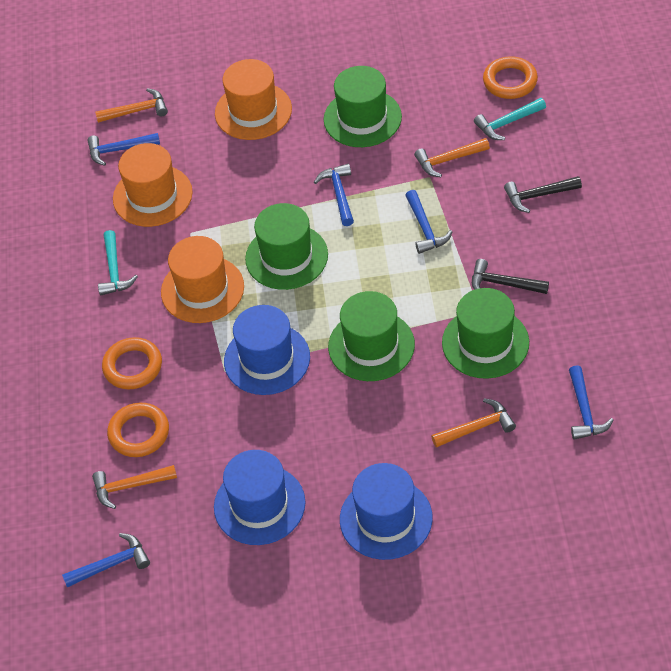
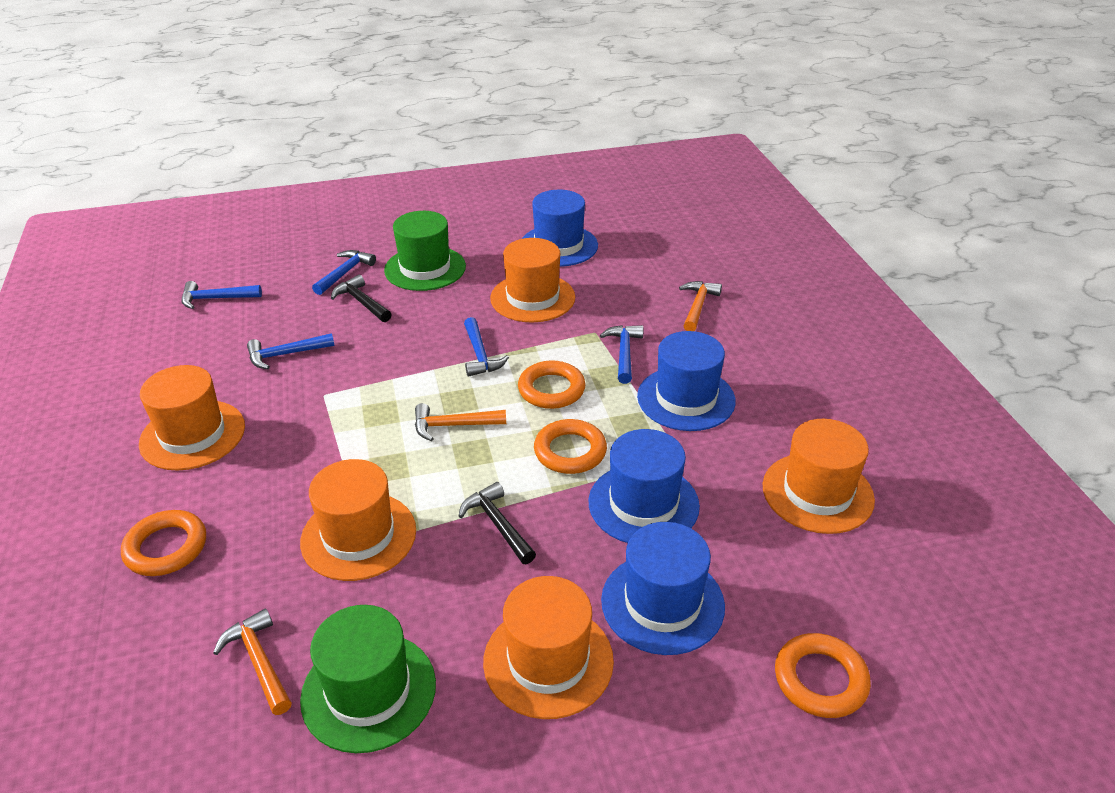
blue hat: [214,450,305,545] [224,305,310,395] [340,463,433,560] = 3 -> [522,190,598,267] [589,429,700,543] [601,522,725,655] [637,331,736,431] = 4
green hat: [245,203,328,290] [324,66,402,147] [328,291,415,381] [442,288,529,379] = 4 -> [300,605,436,753] [384,211,466,291] = 2
orange hammer: [92,465,177,509] [95,88,168,123] [414,138,490,177] [431,399,516,448] = 4 -> [213,608,292,715] [415,403,506,441] [679,281,722,331] = 3
orange hat: [113,143,193,227] [161,236,244,323] [215,59,292,140] = 3 -> [139,365,245,471] [300,459,416,581] [483,576,614,719] [490,238,575,322] [763,419,875,534] = 5
orange ring: [102,337,162,389] [107,403,169,457] [483,56,538,99] = 3 -> [121,510,206,576] [518,360,586,409] [534,419,607,474] [775,633,871,718] = 4
turquoise hammer: [98,230,138,296] [474,98,546,140] = 2 -> none = 0

